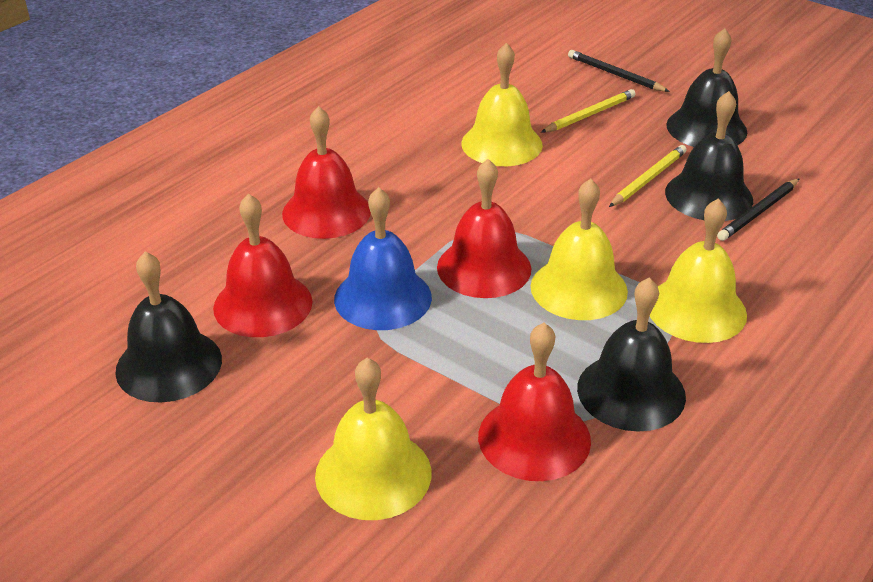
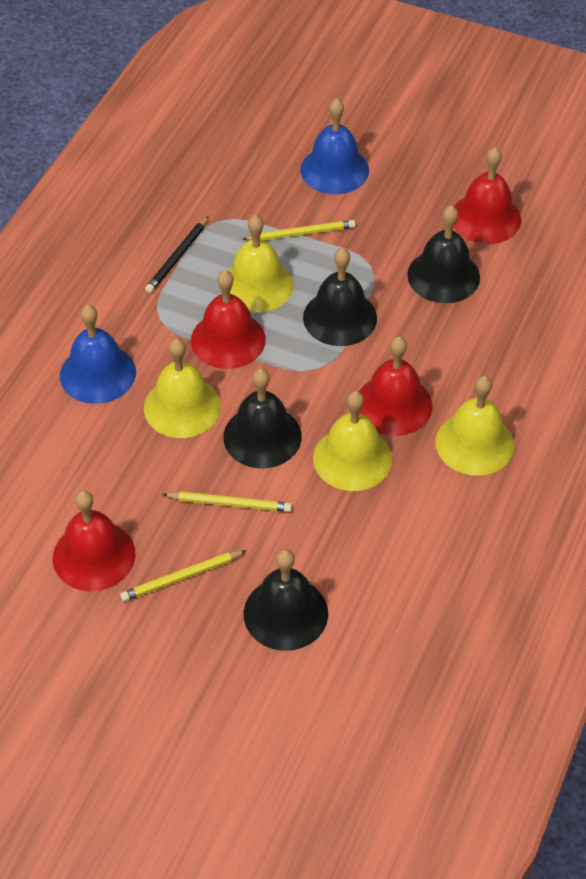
black pencil: [568,50,670,92] [717,178,800,241] = 2 -> [145,216,209,293] = 1
blue bell: [334,187,432,330] = 1 -> [60,305,136,404] [300,98,369,194] = 2
yellow pencil: [541,89,636,132] [609,145,687,207] = 2 -> [120,550,247,601] [162,491,292,512] [242,220,355,240] = 3

